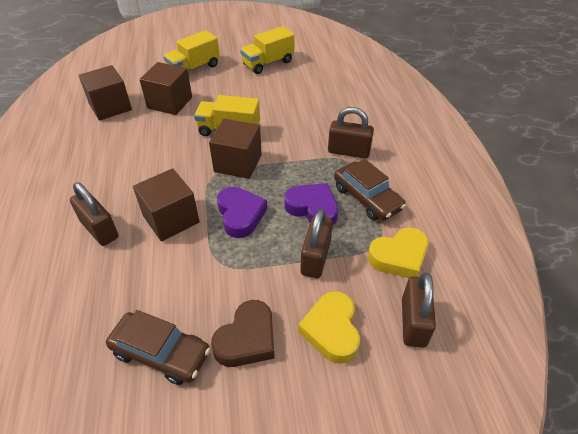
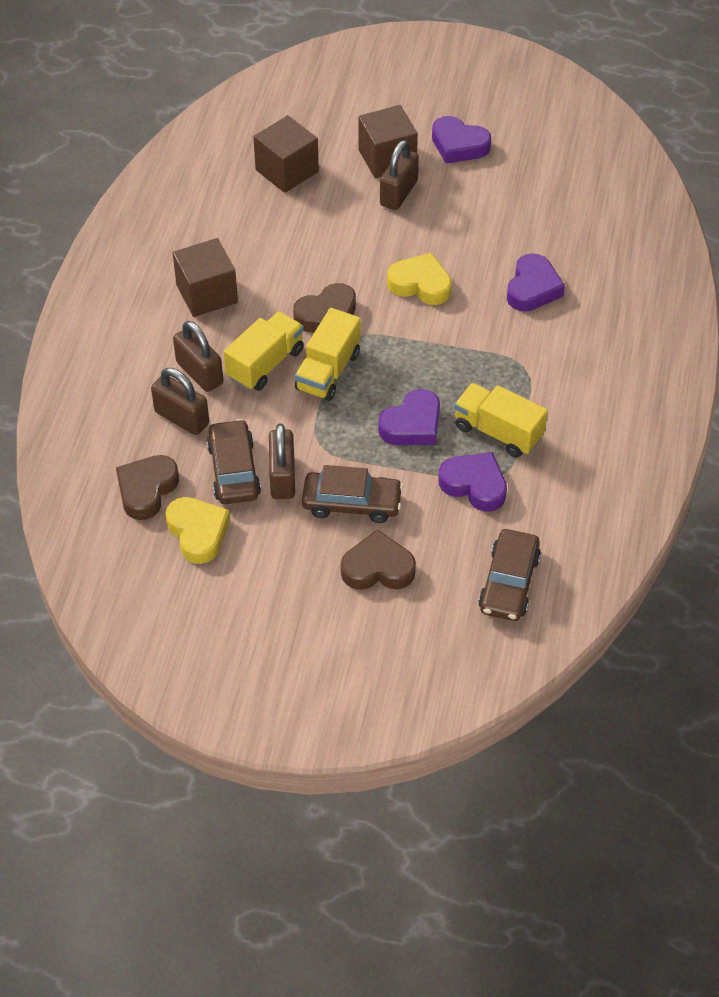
brown car: [106,310,210,385] [334,159,406,221] = 2 -> [207,419,261,504] [302,465,403,523] [478,529,541,621] = 3
brown cube: [78,65,132,121] [133,168,200,241] [139,62,192,115] [209,119,262,179] = 4 -> [173,238,238,317] [253,115,319,193] [358,105,418,178] = 3
brown heart: [211,300,275,367] = 1 -> [116,455,179,520] [293,283,356,333] [341,529,416,590] = 3
purple heart: [217,187,267,238] [284,183,338,225] = 2 -> [378,389,440,445] [432,116,491,164] [438,452,507,512] [507,253,565,311] = 4

